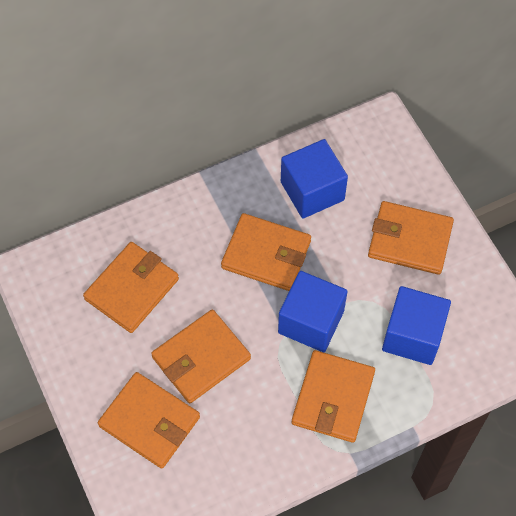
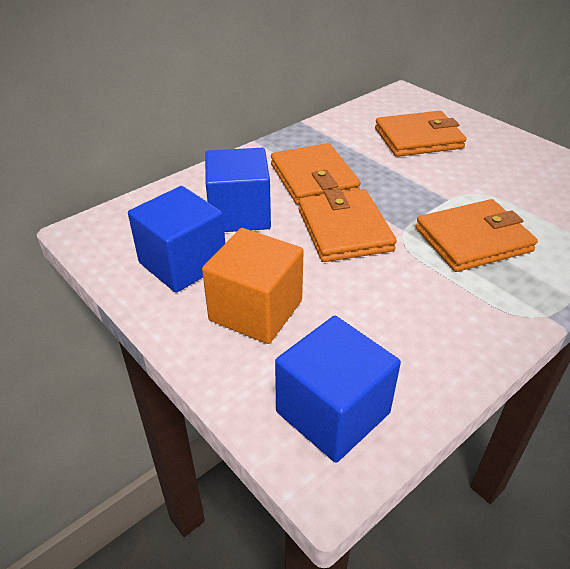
orange cube: none = 0 -> [202,228,304,344] = 1
orange wallet: [83,242,179,333] [98,372,200,468] [151,309,251,403] [221,213,311,291] [292,350,375,443] [368,201,454,275] = 6 -> [271,143,361,205] [299,189,397,262] [375,111,466,157] [416,199,538,272] = 4

